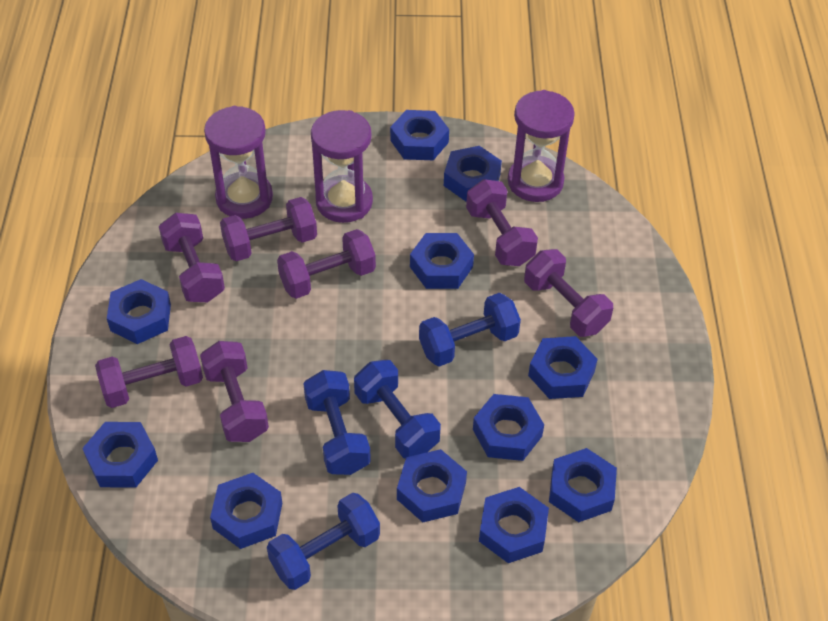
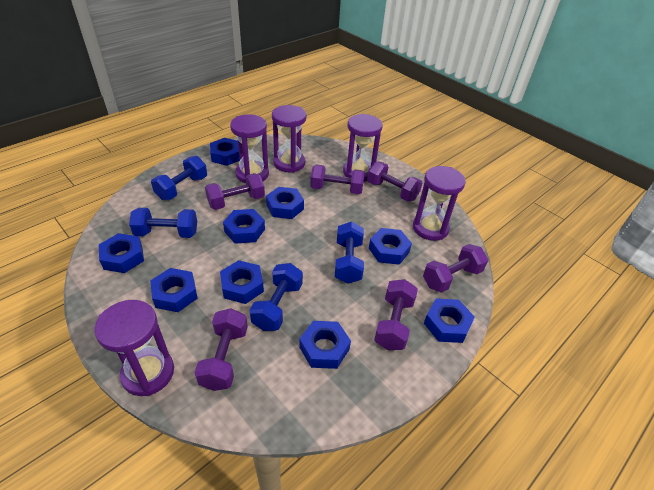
blue nut: [82,422,158,487] [107,279,171,344] [210,473,283,549] [390,110,449,160] [397,449,467,522] [410,233,474,289] [444,146,502,201] [473,394,544,461] [479,487,549,563] [528,336,598,399] [549,448,617,522] = 11 -> [99,233,144,273] [150,268,198,312] [210,138,240,166] [220,260,264,304] [223,209,265,244] [266,187,304,219] [299,321,351,369] [369,228,412,265] [424,298,475,343] = 9
purple dumbbell: [95,336,203,408] [159,213,225,302] [200,341,269,442] [220,197,317,261] [277,229,376,299] [466,179,538,266] [524,249,613,337] = 7 -> [194,308,248,391] [205,173,265,210] [310,164,365,194] [367,161,422,202] [374,279,418,350] [423,244,488,293] = 6
purple hourglass: [204,106,273,219] [311,110,373,223] [508,90,575,202] = 3 -> [94,300,174,396] [230,114,269,183] [272,105,307,173] [343,114,383,182] [413,166,466,241] = 5

